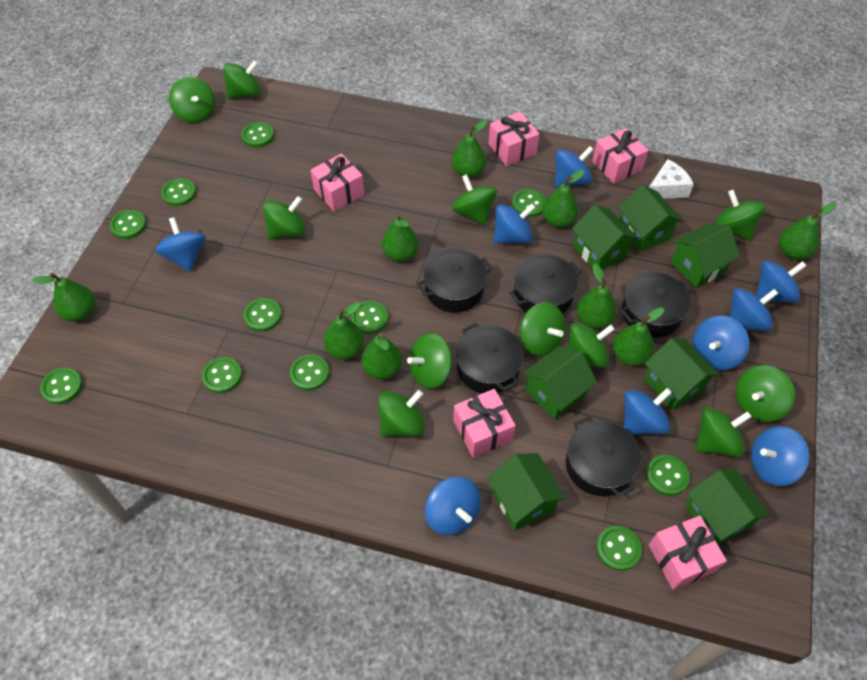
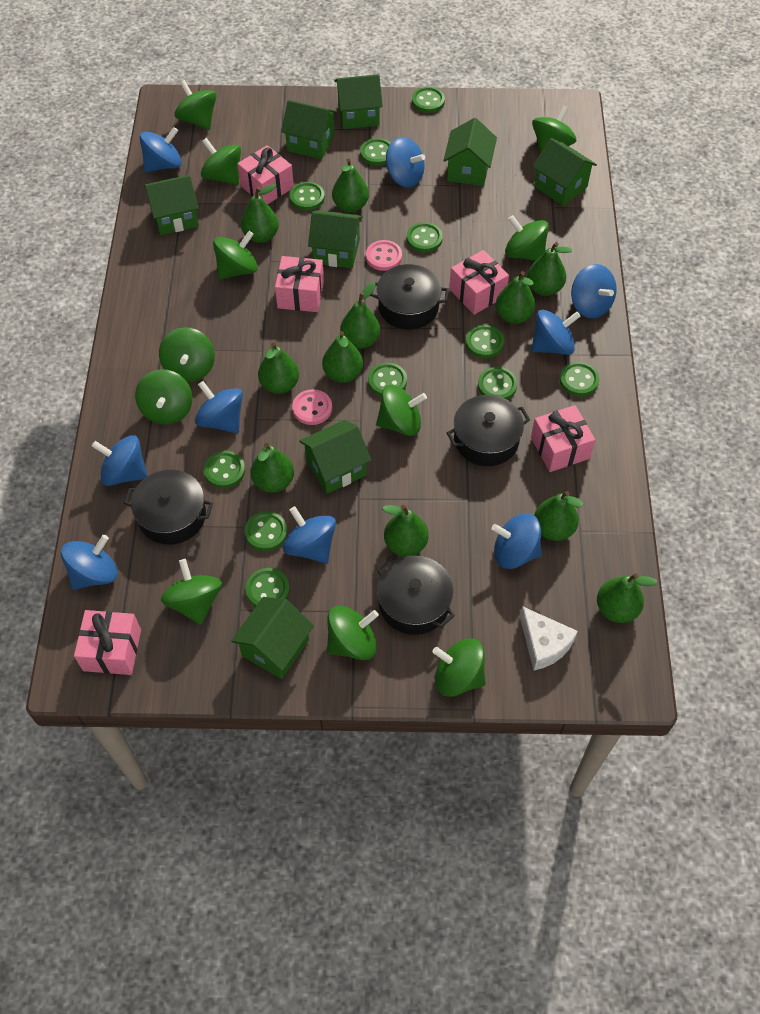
black pot: [417,249,492,313] [456,323,524,393] [510,254,581,314] [566,416,641,497] [620,272,692,338] = 5 -> [124,470,213,545] [370,264,449,330] [376,556,455,635] [446,395,530,466] = 4
green house: [487,453,566,531] [523,346,597,420] [572,205,638,270] [618,185,683,252] [644,338,719,411] [671,224,740,288] [685,468,770,544] = 7 -> [144,175,199,235] [231,597,314,679] [281,100,337,159] [299,420,372,494] [308,210,363,268] [335,74,383,129] [443,118,497,186] [533,138,597,206] = 8
green pear: [32,272,95,321] [324,302,364,359] [361,333,402,379] [382,213,419,262] [452,120,487,178] [542,170,584,228] [577,263,617,329] [613,307,664,366] [779,203,837,259] = 9 -> [241,184,279,243] [251,443,294,493] [258,342,299,394] [322,331,363,383] [332,159,369,212] [340,282,380,349] [382,505,429,557] [496,271,535,324] [527,242,572,296] [534,491,583,541] [597,573,657,623] = 11
pink button: none = 0 -> [292,389,332,425] [366,240,402,271] = 2

